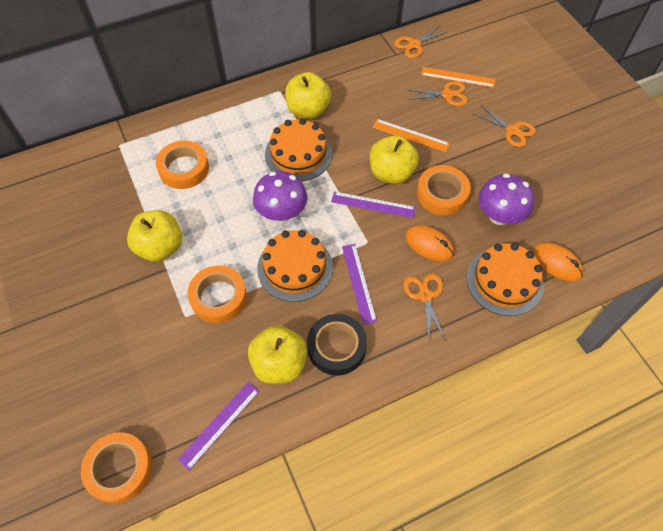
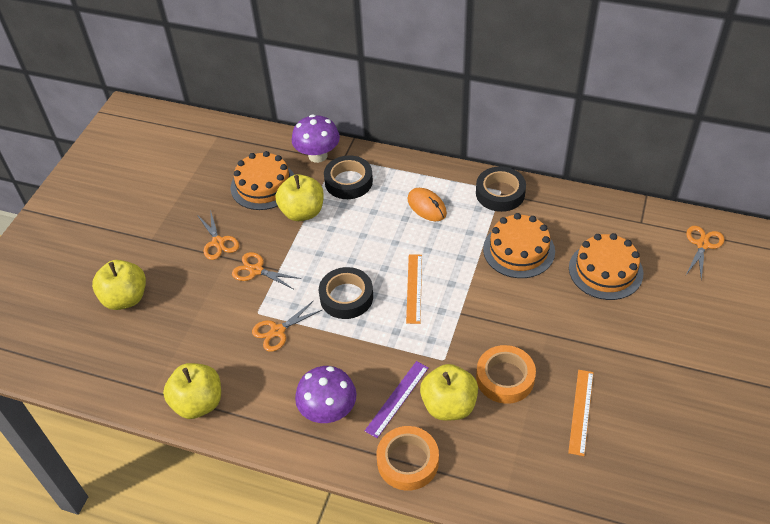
black tape: [307,314,367,375] = 1 -> [319,267,373,319] [324,155,373,199] [476,167,526,212] = 3
orange mouse: [405,225,454,261] [533,242,583,282] = 2 -> [408,188,447,221] = 1
orange tape: [81,432,153,504] [156,141,209,189] [187,266,247,323] [417,165,471,215] = 4 -> [377,426,439,491] [476,345,536,404] = 2
purple ruler: [178,382,260,470] [331,191,416,218] [342,244,377,325] = 3 -> [365,361,429,438] = 1

